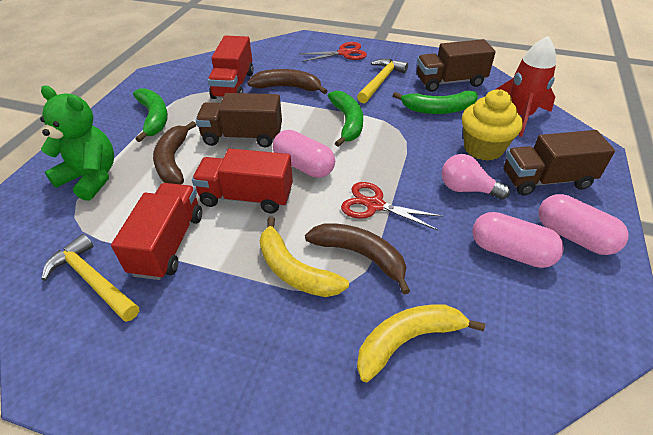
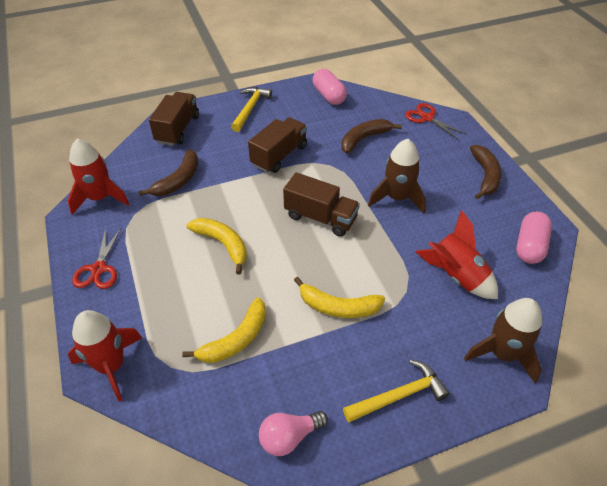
brown rocket: none = 0 -> [368,139,426,213] [464,298,542,384] = 2
green banana: [133,88,168,142] [328,91,363,147] [393,91,478,114] = 3 -> none = 0
green teddy bear: [40,86,114,201] = 1 -> none = 0
pink capsule: [273,130,335,178] [472,212,564,268] [538,194,628,255] = 3 -> [313,69,347,105] [516,212,552,264] = 2
red rocket: [495,36,556,137] = 1 -> [68,139,129,215] [68,310,142,401] [415,210,498,299] = 3
red truck: [111,183,202,280] [192,148,293,213] [208,36,254,99] = 3 -> none = 0
yellow banana: [260,217,349,297] [357,305,485,382] = 2 -> [182,297,266,363] [186,218,247,274] [294,277,385,318] = 3
yellow cupcake: [462,90,523,161] = 1 -> none = 0

